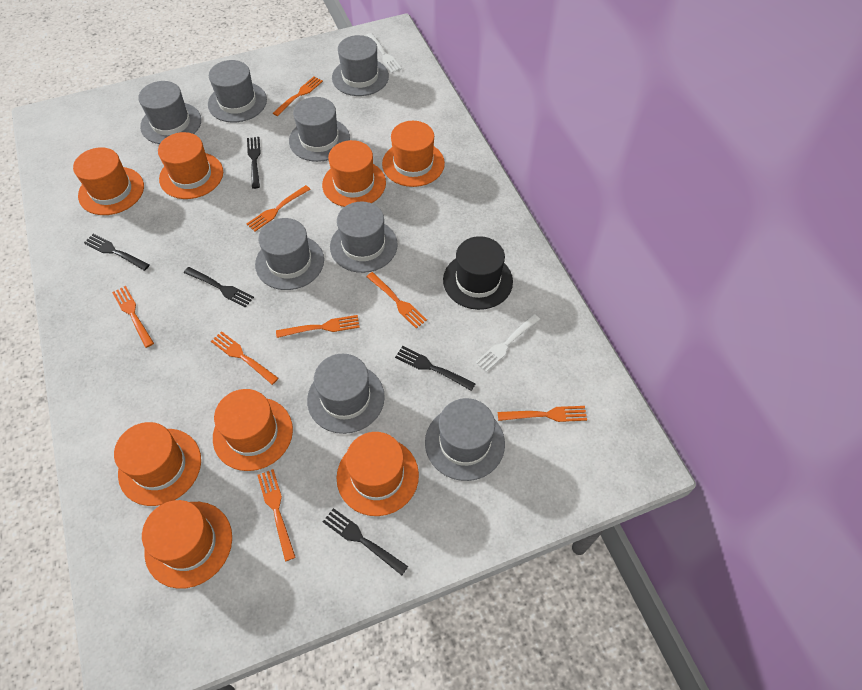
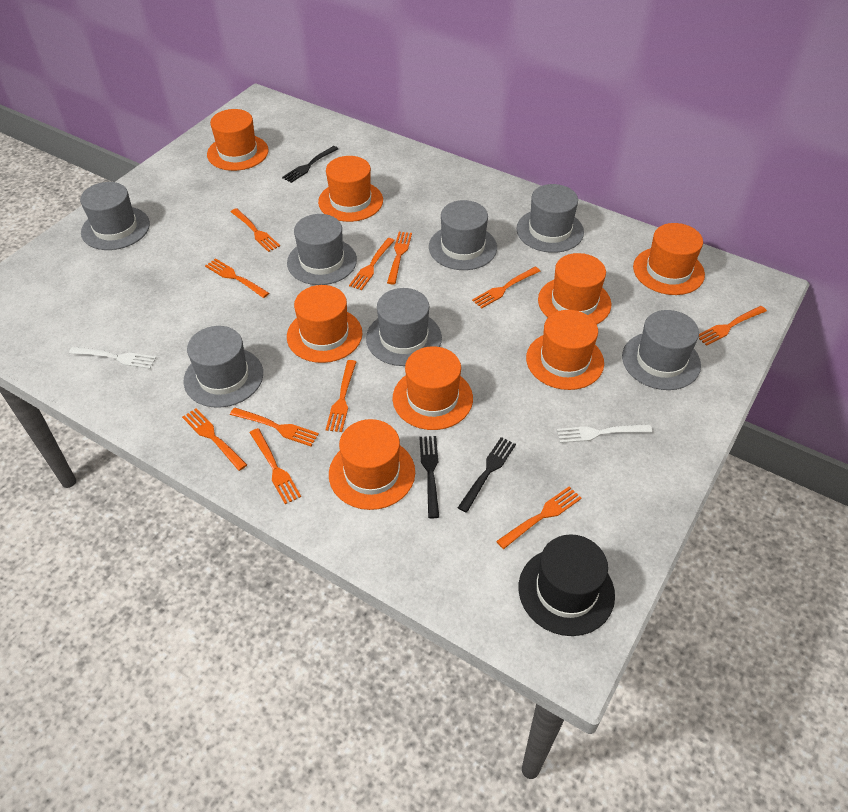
black fork: [84,234,150,271] [184,267,254,308] [247,137,261,189] [323,508,408,575] [395,346,476,391] = 5 -> [282,146,338,183] [419,436,439,518] [458,437,516,513] = 3
grey hat: [138,81,201,144] [208,60,267,123] [255,218,324,290] [289,97,350,162] [307,354,385,434] [330,201,398,273] [332,35,389,96] [425,398,505,481] = 8 -> [80,182,150,250] [183,326,263,408] [287,214,357,285] [366,288,442,366] [429,200,497,270] [516,184,584,253] [622,310,701,390] = 7
orange fork: [112,286,154,348] [211,331,279,385] [247,185,311,231] [257,469,296,561] [273,76,323,116] [276,315,360,338] [366,272,427,328] [498,406,587,422] = 8 -> [182,408,247,471] [205,258,269,298] [230,407,319,446] [231,208,280,252] [250,428,301,504] [326,360,356,432] [349,238,395,290] [387,232,412,284] [472,267,540,308] [496,486,582,549] [699,306,767,346] = 11

